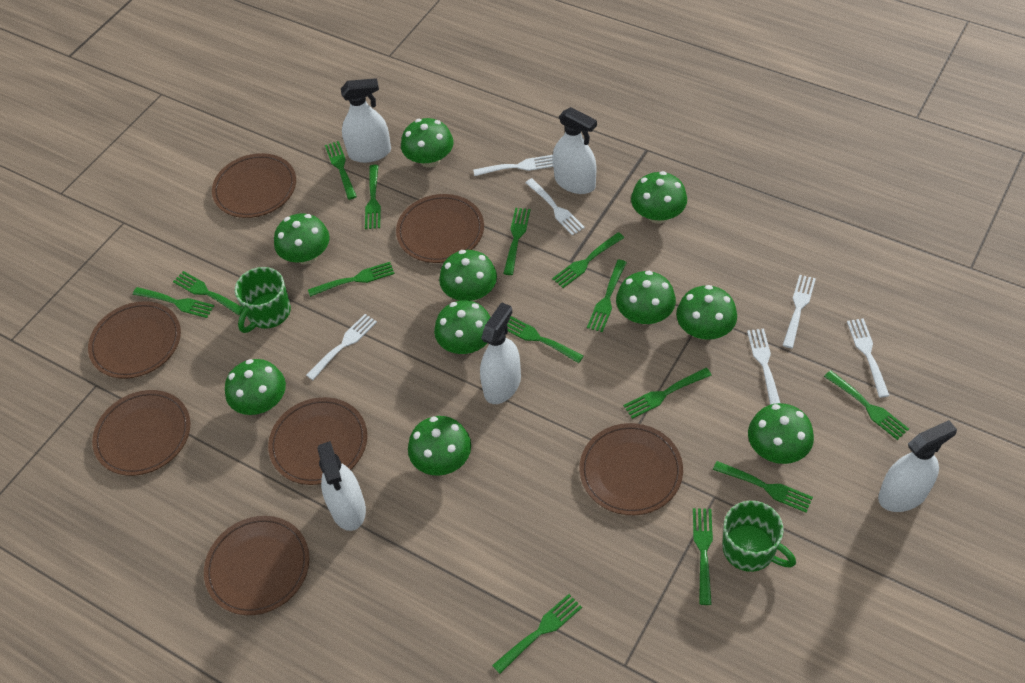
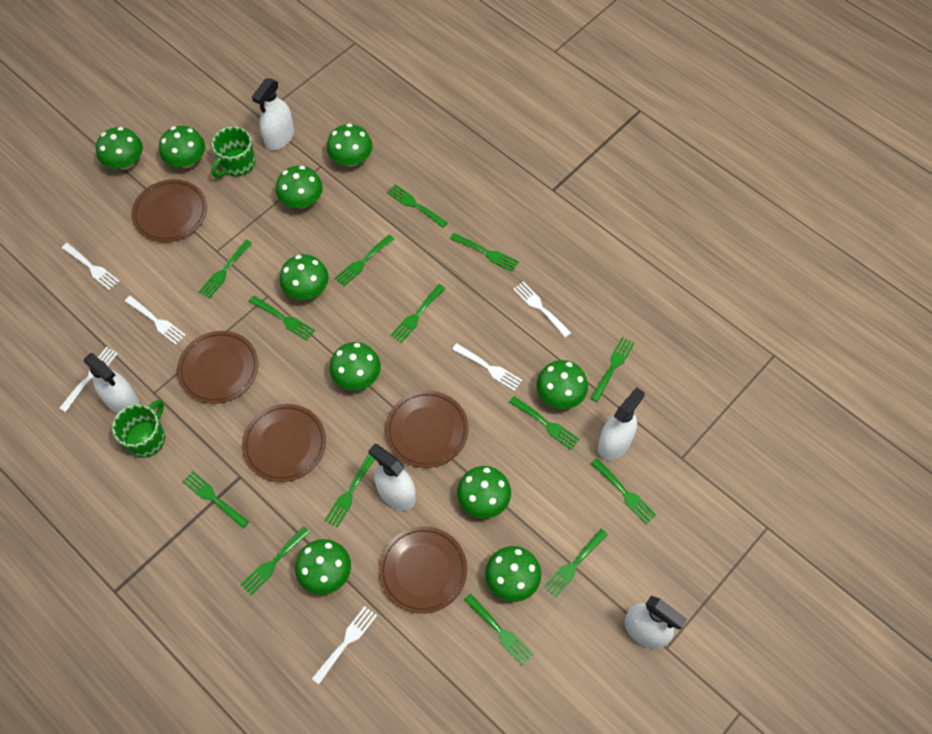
brown plate: [88,301,181,379] [92,390,190,476] [204,516,310,615] [212,153,296,218] [268,397,367,485] [396,194,484,263] [579,423,683,515] = 7 -> [131,179,207,242] [177,331,258,404] [242,404,326,482] [379,526,467,614] [385,391,469,468] = 5

